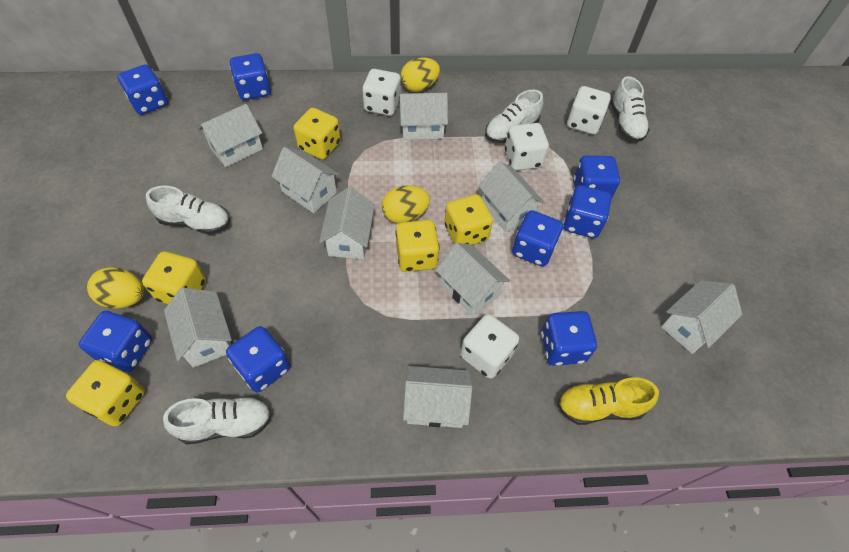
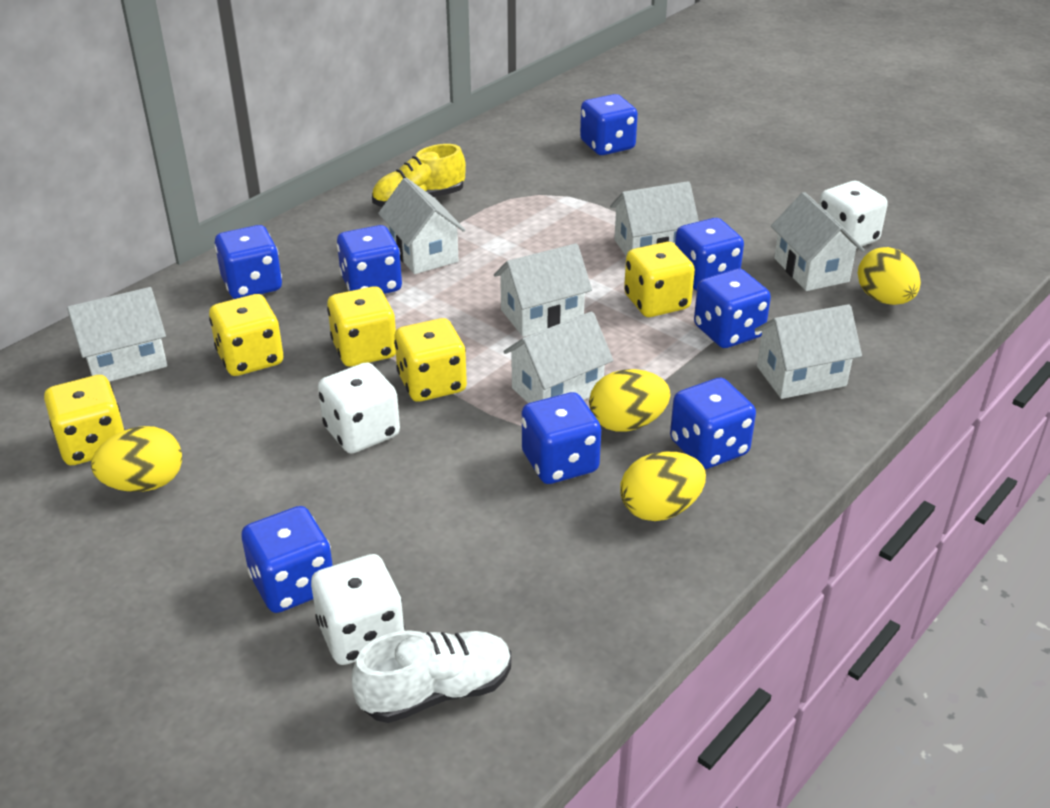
white dice: [362,69,401,116] [460,314,519,379] [505,123,549,171] [567,86,611,135] = 4 -> [311,554,405,665] [318,362,400,453] [819,181,888,248] = 3
white house: [164,287,232,368] [198,104,263,167] [271,147,339,213] [319,187,375,259] [399,93,448,140] [403,366,472,428] [436,243,510,317] [478,161,544,232] [661,280,742,354] = 9 -> [67,287,167,382] [378,178,465,274] [494,243,592,337] [503,311,613,403] [610,181,699,256] [754,304,862,399] [771,192,864,291] = 7
white shoe: [146,186,230,234] [163,396,272,445] [485,90,543,143] [610,76,650,142] = 4 -> [351,630,511,723] = 1
yellow egg: [87,267,144,309] [382,185,430,224] [401,58,440,92] = 3 -> [91,426,182,492] [589,369,671,431] [620,452,706,521] [858,247,921,305] = 4

